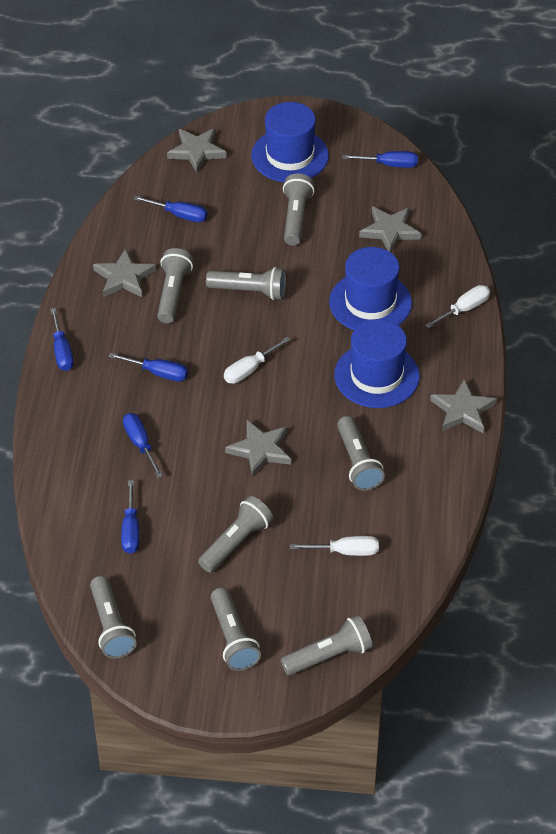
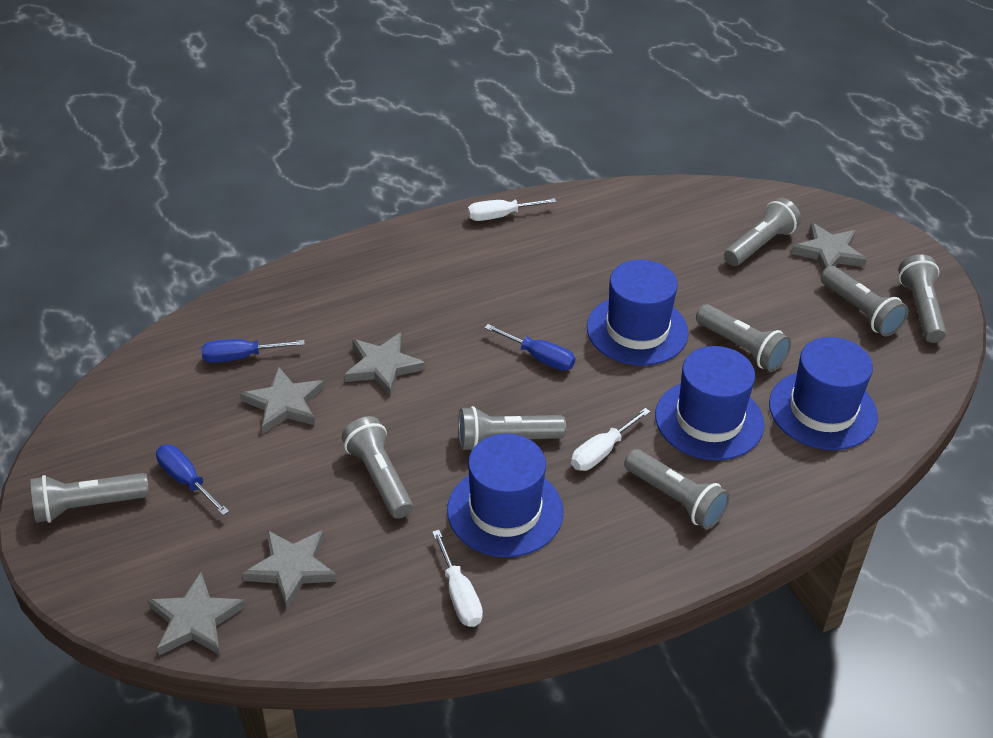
blue hat: [251,102,329,182] [329,247,412,330] [334,319,419,408] = 3 -> [447,434,564,558] [587,260,689,366] [655,346,764,461] [769,337,878,450] = 4
blue screwdriver: [50,308,74,371] [109,353,188,381] [121,480,140,554] [123,413,163,478] [134,196,208,222] [342,151,418,168] = 6 -> [156,445,229,515] [201,339,305,363] [484,324,575,371] = 3

